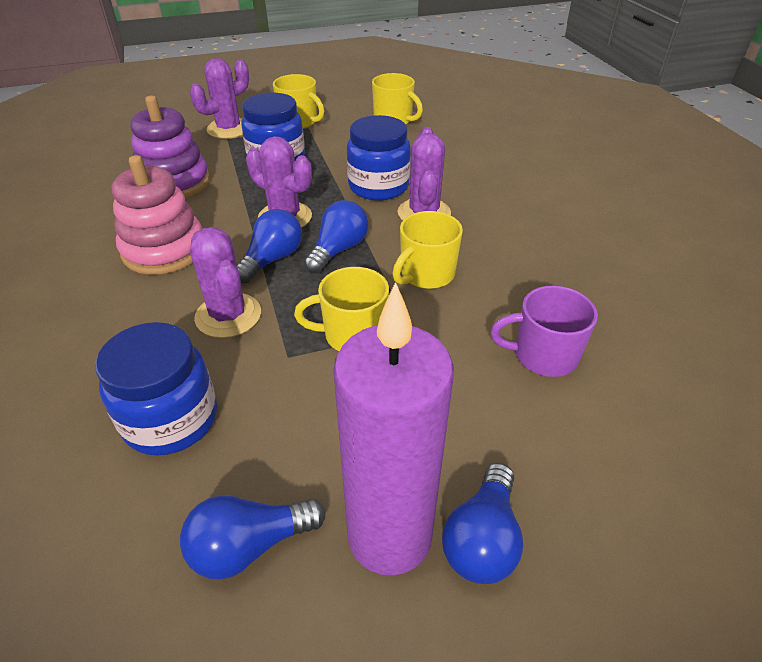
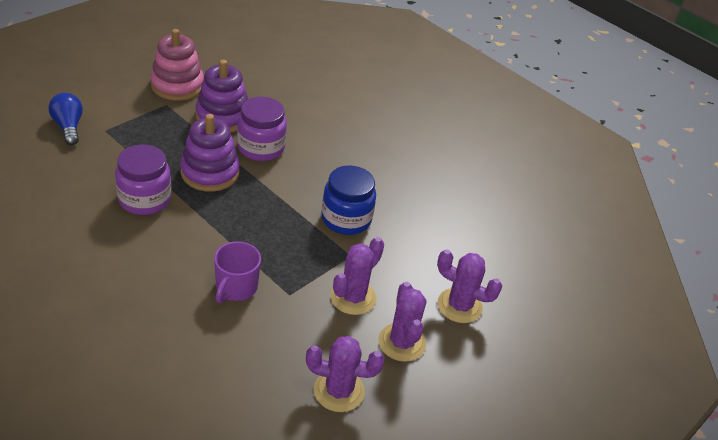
blue jar: [95,322,217,456] [241,93,305,160] [347,115,411,201] = 3 -> [321,165,376,235] = 1
blue light bulb: [180,495,326,579] [237,209,302,284] [304,200,368,274] [442,463,523,584] = 4 -> [49,93,83,145] = 1
purple candle: [333,282,454,576] = 1 -> none = 0
purple jar: none = 0 -> [115,145,171,215] [237,97,287,161] = 2
purple stacking toy: [130,96,210,198] = 1 -> [180,114,240,192] [196,60,248,132] = 2
yellow mug: [273,74,324,128] [294,267,389,351] [372,73,423,124] [392,211,463,289] = 4 -> none = 0

